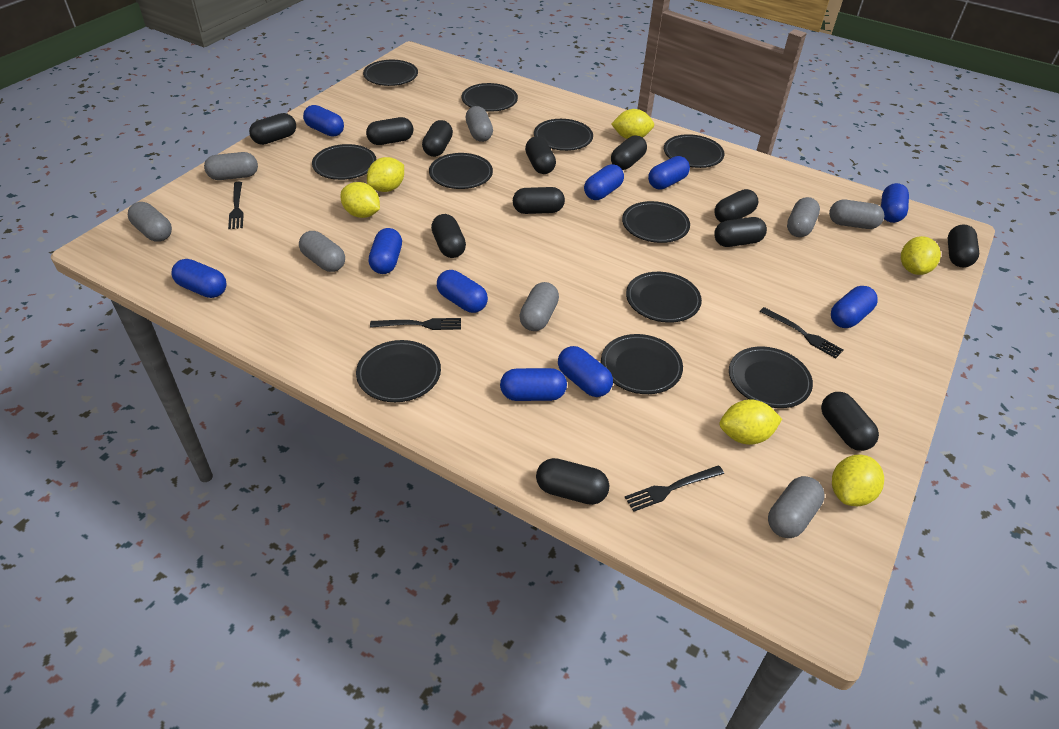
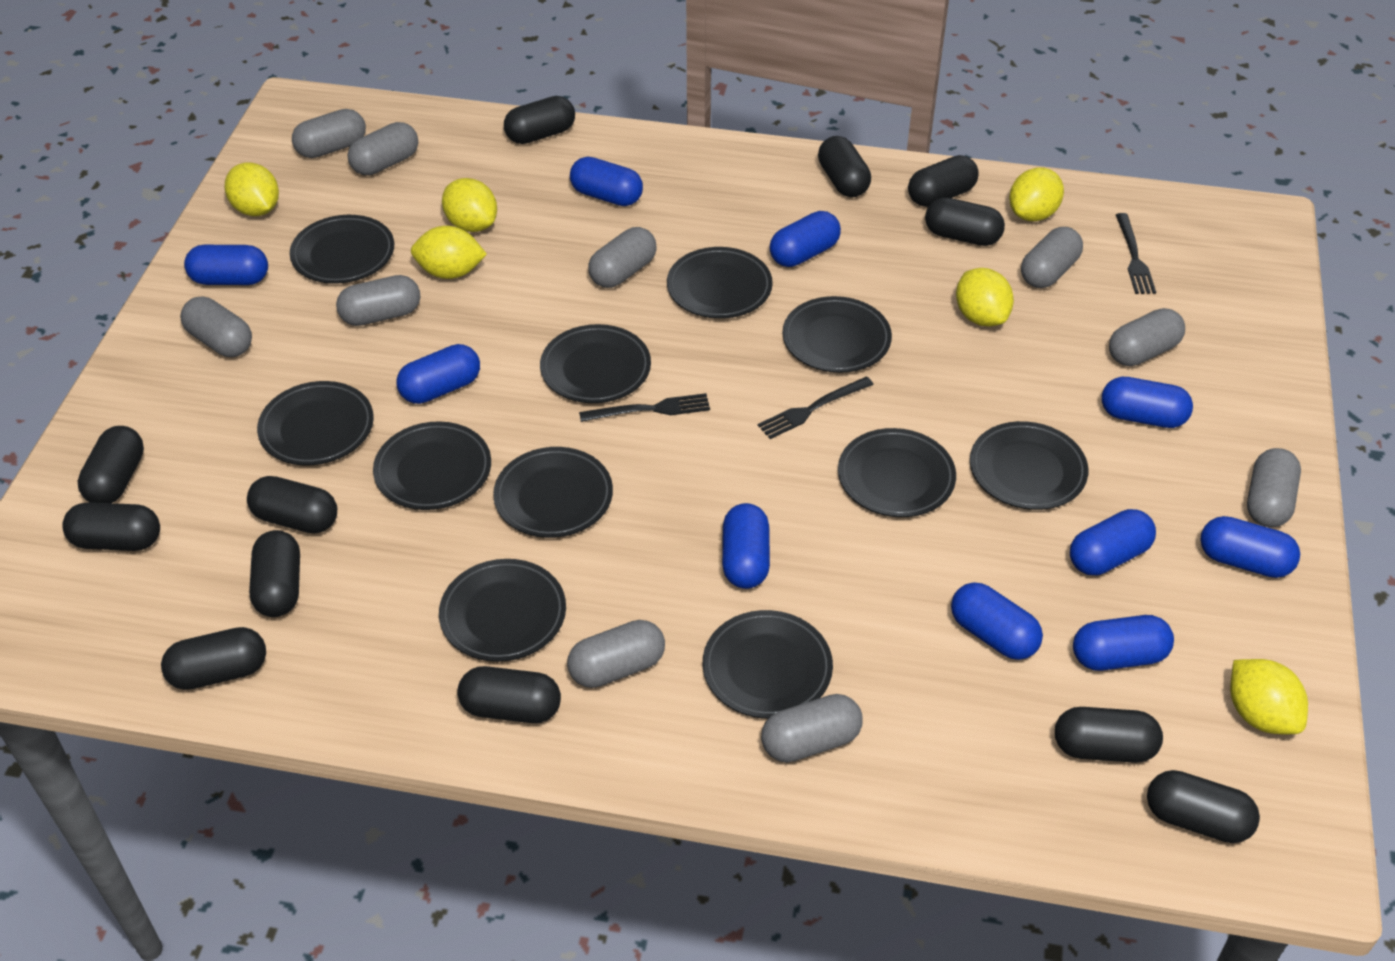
black fork: [228,182,244,229] [370,318,461,330] [625,465,724,512] [760,307,843,359] = 4 -> [579,393,710,422] [758,376,874,439] [1116,213,1156,294] = 3
grey capsule: [128,202,172,241] [204,152,258,180] [299,231,345,272] [466,106,493,142] [519,282,559,331] [768,476,825,538] [787,197,820,237] [829,200,884,229] = 8 -> [180,297,252,357] [292,109,366,158] [336,275,421,326] [348,122,418,175] [567,620,665,688] [588,227,657,288] [761,694,863,763] [1021,227,1083,288] [1109,308,1185,366] [1247,448,1301,527] = 10

